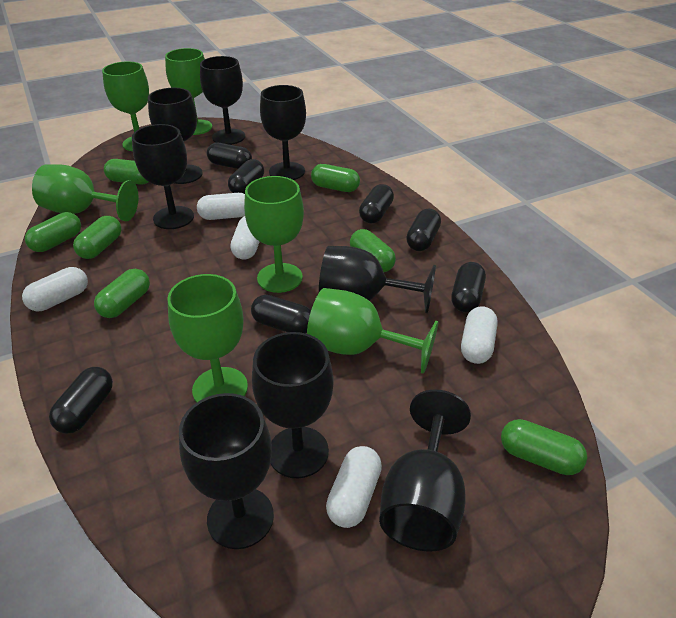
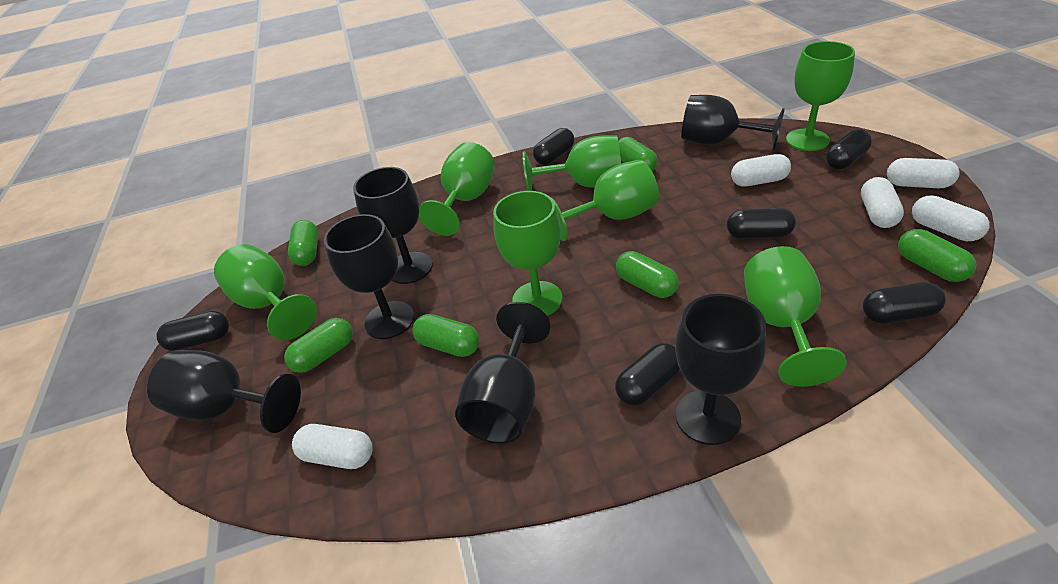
black capsule: [49,367,113,434] [207,143,252,169] [228,159,264,194] [251,295,311,334] [359,184,394,224] [406,209,441,251] [451,262,486,312] = 7 -> [156,311,229,351] [533,128,574,165] [615,343,680,406] [727,208,796,239] [826,129,872,169] [863,282,946,324] = 6
black goblet: [132,124,194,229] [148,88,203,184] [179,393,274,549] [200,56,245,145] [252,332,334,478] [260,85,306,180] [319,246,436,313] [379,390,471,551] = 8 -> [147,350,301,433] [324,214,414,339] [353,167,433,284] [455,302,551,444] [675,294,766,445] [681,95,785,151] = 6
green capsule: [25,212,81,252] [73,216,122,259] [94,269,150,318] [104,159,148,185] [311,164,360,192] [350,229,396,272] [501,419,587,475] = 7 -> [284,318,353,373] [288,220,318,266] [413,314,479,357] [616,251,679,298] [618,137,658,171] [898,229,977,282] = 6
green goblet: [32,164,139,221] [102,61,149,151] [165,48,212,135] [167,274,248,402] [244,176,304,293] [307,288,438,374] = 6 -> [214,244,317,340] [419,142,495,236] [493,191,563,316] [523,136,621,191] [553,160,659,241] [744,246,847,387] [786,41,855,151] = 7

